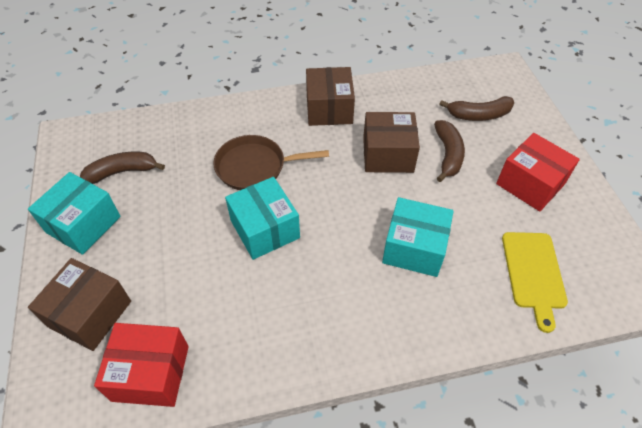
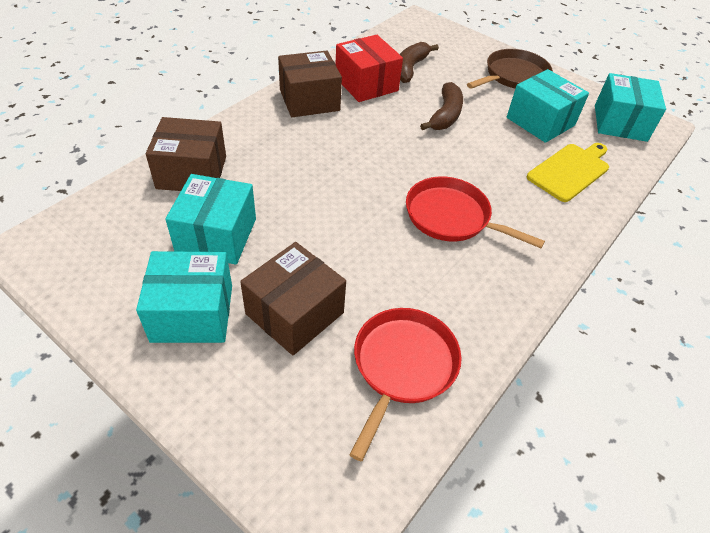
brown banana: [80,152,165,184] [434,120,465,182] [439,96,514,121] = 3 -> [400,42,439,83] [420,82,463,130] = 2
red box: [94,323,189,407] [496,133,580,212] = 2 -> [336,35,403,102] = 1
red pan: none = 0 -> [349,308,462,461] [406,176,545,248] = 2
turquoise box: [28,172,121,255] [225,177,300,260] [382,197,454,277] = 3 -> [136,251,232,343] [165,174,256,265] [507,69,589,143] [595,73,666,142] = 4

